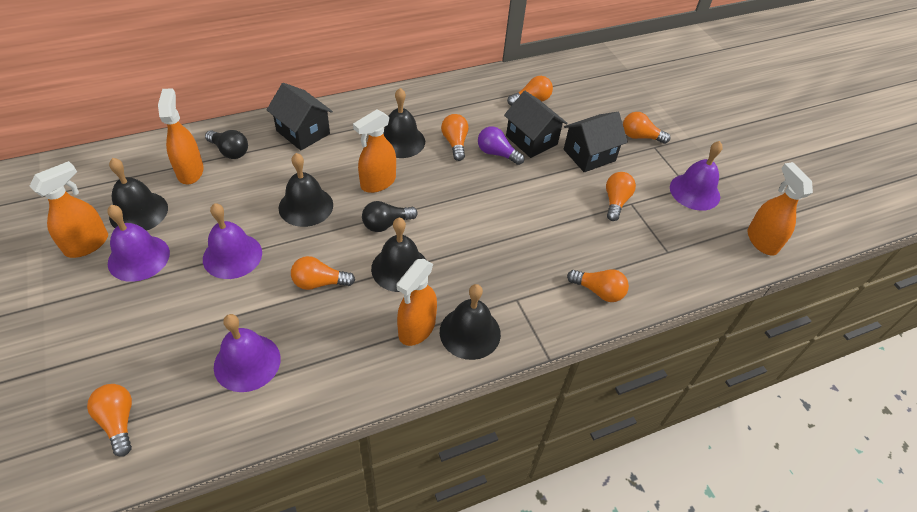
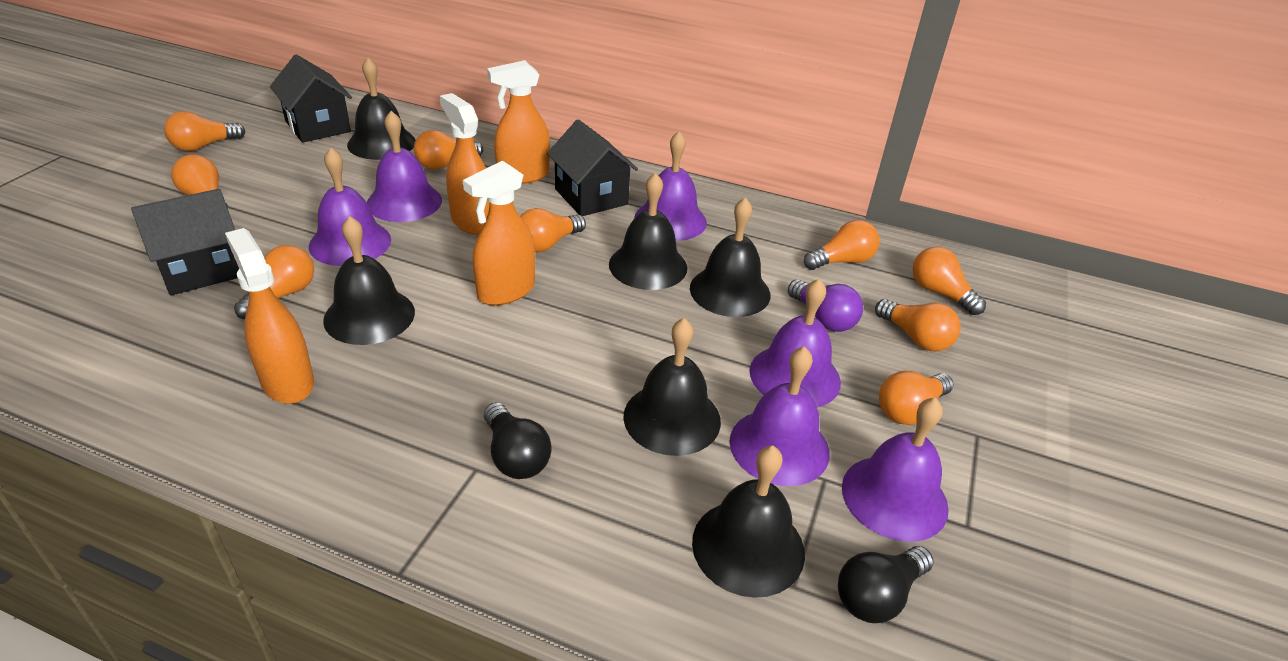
black bell: [109,158,168,231] [279,153,333,227] [371,218,426,292] [383,88,425,158] [440,284,501,360] = 5 -> [323,216,415,345] [347,58,416,160] [609,173,687,290] [623,318,721,456] [690,197,770,317] [692,446,805,598] = 6
orange light bulb: [87,384,132,457] [291,256,355,290] [441,114,469,161] [507,76,553,106] [567,269,629,302] [606,172,636,221] [623,112,671,144] = 7 -> [164,111,245,151] [171,155,228,208] [234,245,314,319] [414,130,483,170] [520,208,586,252] [804,220,880,270] [875,299,961,351] [879,371,954,425] [912,246,986,315] = 9
orange spray bottle: [30,161,108,258] [158,88,204,184] [353,109,396,193] [397,259,437,346] [748,162,813,256] = 5 -> [225,228,314,404] [440,93,489,235] [463,161,535,306] [487,60,550,184] = 4
purple bell: [107,205,170,282] [203,203,262,279] [214,314,281,392] [670,141,723,211] = 4 -> [309,147,391,266] [367,111,442,222] [634,131,707,241] [730,346,830,486] [750,278,841,408] [842,397,949,542] = 6

